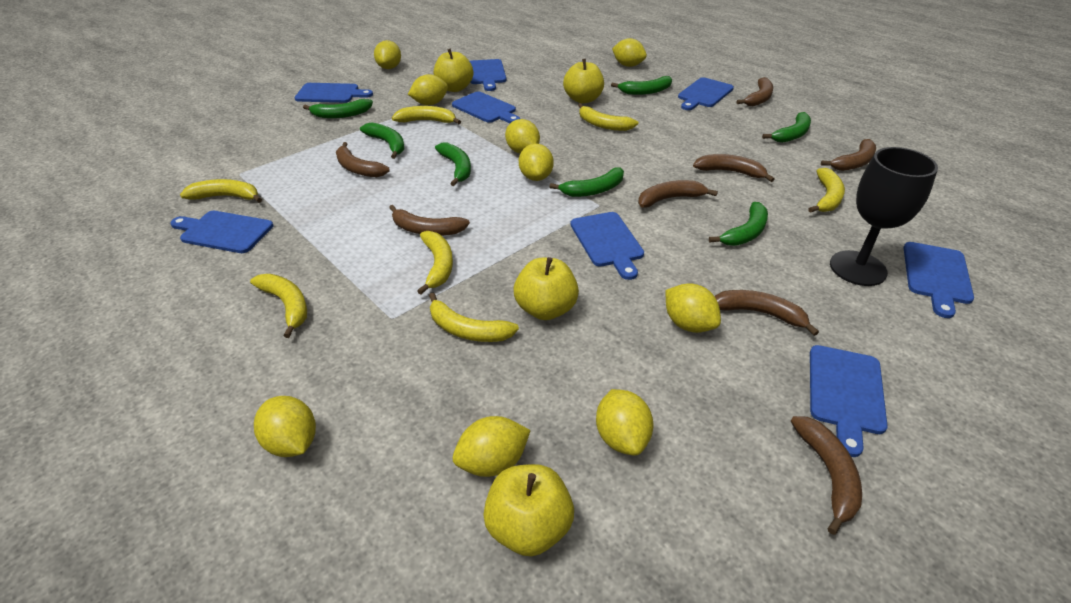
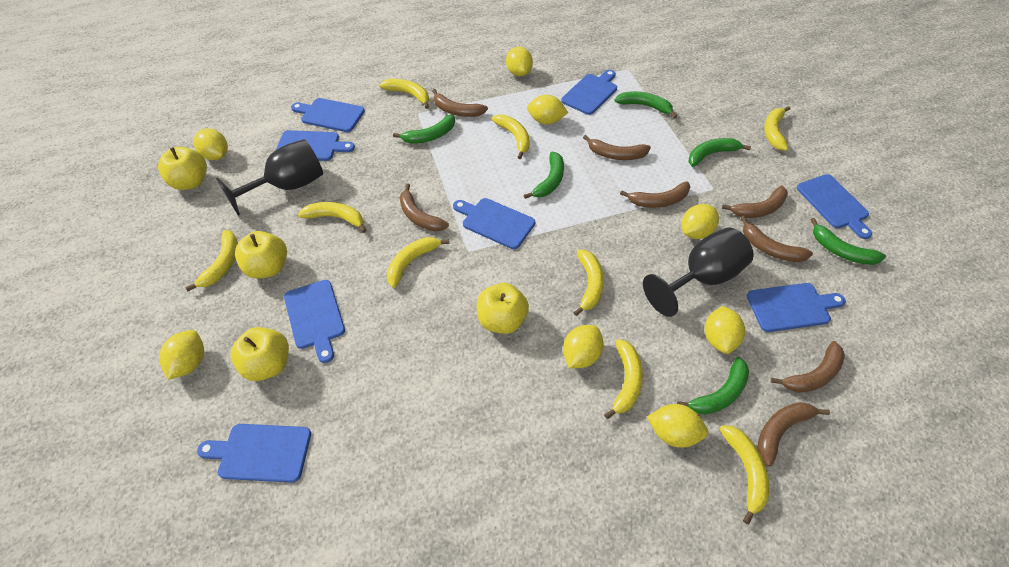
black goblet: [830,147,938,286] = 1 -> [216,139,323,216] [643,227,754,317] = 2
green banana: [303,99,373,119] [360,122,405,159] [435,143,471,186] [549,167,624,197] [611,76,672,95] [709,202,768,246] [762,112,811,143] = 7 -> [393,114,455,144] [524,152,564,199] [614,91,677,119] [677,357,749,415] [689,138,751,167] [810,218,886,265] = 6
yellow banana: [180,179,262,203] [250,274,307,338] [392,106,461,124] [417,231,453,295] [429,293,519,342] [578,103,638,131] [808,168,845,213] = 7 -> [185,230,238,291] [298,202,366,233] [380,79,429,109] [387,237,450,288] [491,115,530,159] [573,250,604,316] [604,339,643,419] [720,425,769,524] [764,106,790,151] = 9
yellow lemon: [254,396,316,457] [374,40,401,69] [408,74,448,105] [453,416,531,477] [505,119,540,153] [519,143,554,181] [596,389,653,456] [612,38,647,67] [665,283,721,333] = 9 -> [159,330,204,380] [193,128,228,160] [506,47,533,76] [527,95,568,125] [563,325,604,368] [647,404,708,448] [681,204,719,239] [705,306,745,354] = 8

